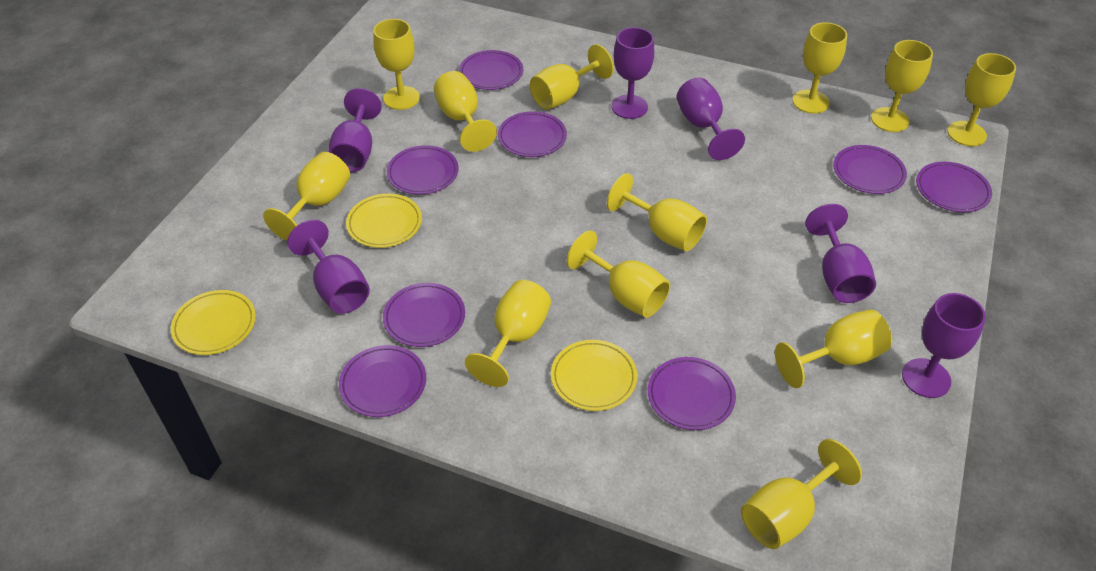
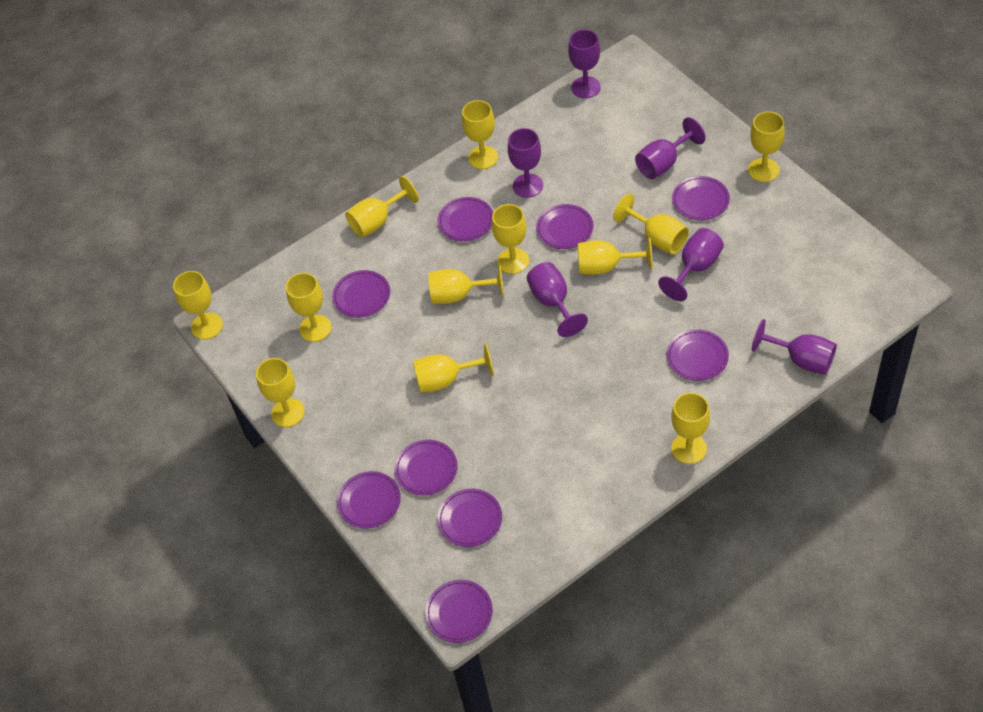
purple plate: [339,345,426,417] [383,283,465,347] [387,145,459,195] [459,50,523,90] [498,111,567,157] [648,357,736,430] [833,145,907,194] [916,162,992,212] = 8 -> [332,270,390,318] [337,471,401,528] [394,440,458,495] [425,580,493,643] [437,488,502,547] [438,197,493,242] [536,204,593,249] [667,329,729,381] [672,176,730,220] = 9
yellow plate: [171,290,256,355] [346,194,422,248] [551,340,637,411] = 3 -> none = 0

